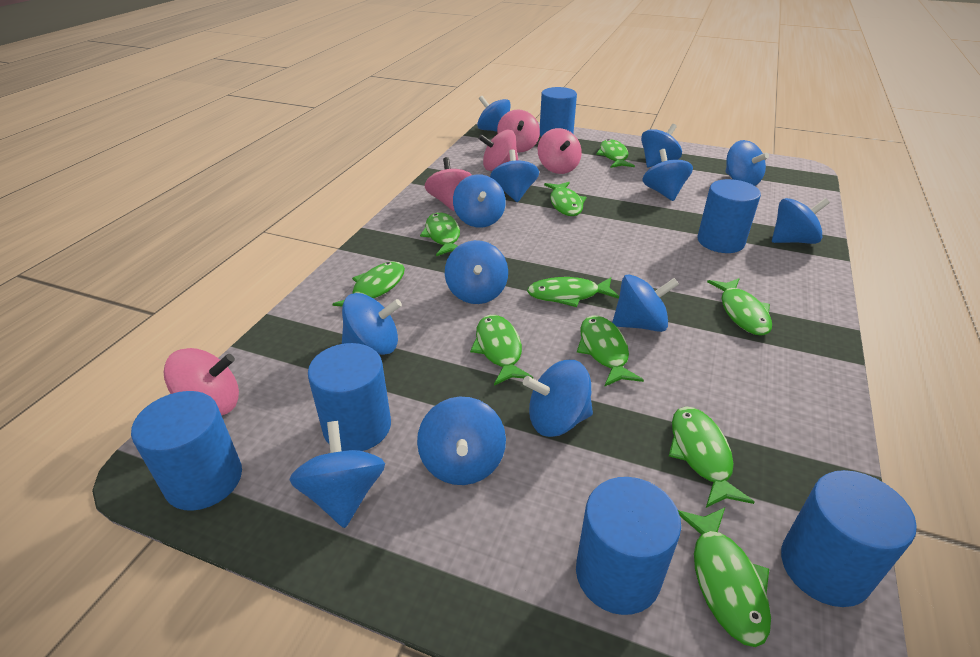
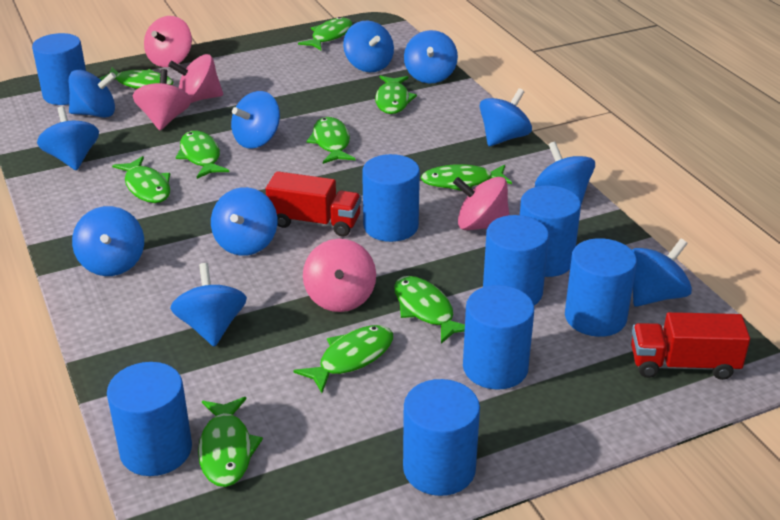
blue cylinder: [131,391,242,511] [308,343,391,451] [540,87,577,137] [576,477,681,615] [698,179,761,253] [781,470,917,607] = 6 -> [32,33,86,105] [107,362,192,476] [362,154,420,242] [403,379,480,496] [463,285,534,390] [483,215,549,305] [520,185,581,277] [565,238,637,337] = 8
blue spinning top: [289,421,385,528] [342,293,402,355] [417,397,506,485] [445,240,508,304] [453,174,506,228] [477,96,511,132] [490,149,539,202] [523,360,593,437] [612,274,679,332] [641,124,682,167] [642,149,693,201] [725,140,769,186] [772,198,830,244] = 13 -> [37,106,99,170] [69,70,116,118] [72,206,144,276] [170,263,247,347] [211,187,277,256] [231,91,280,148] [343,20,394,72] [404,30,458,84] [480,88,532,146] [535,141,595,204] [632,238,692,307] = 11
red truck: none = 0 -> [266,171,361,237] [631,312,750,380] = 2

